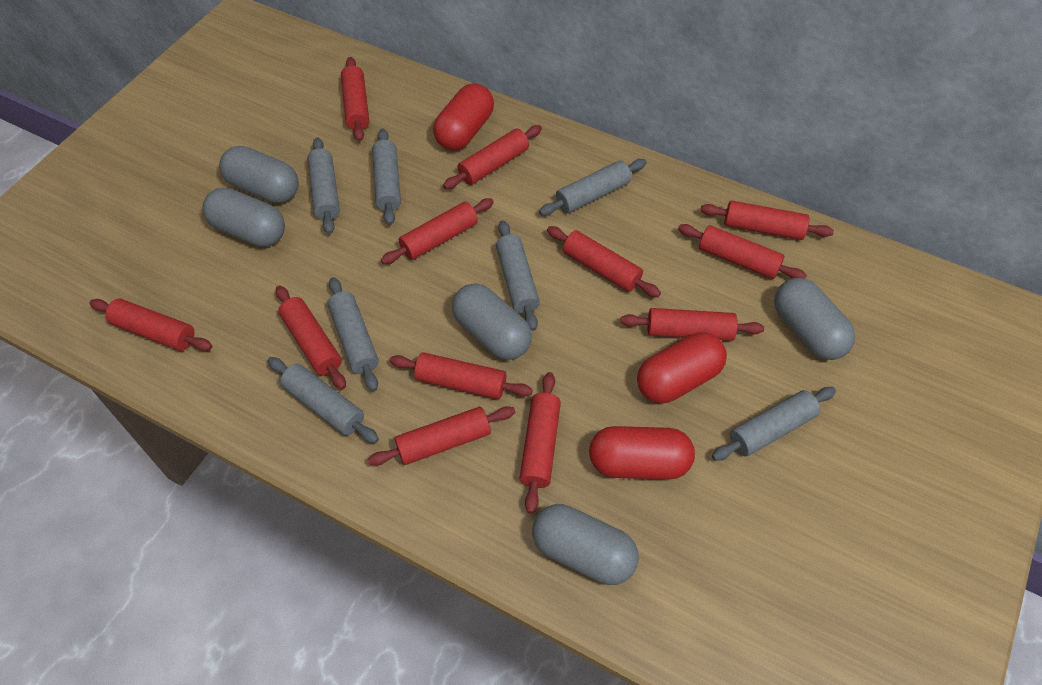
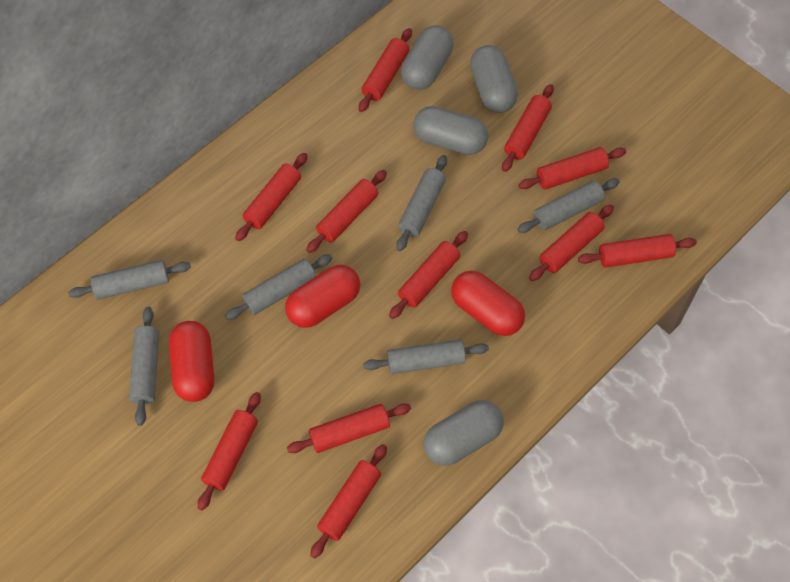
grey capsule: [202,188,285,247] [219,146,299,203] [452,283,532,360] [532,504,639,585] [774,278,855,360] = 5 -> [401,25,454,90] [413,106,488,155] [423,400,504,466] [470,45,518,113] = 4
grey rolling pin: [268,357,379,443] [307,137,340,234] [328,277,379,392] [372,129,401,225] [496,220,540,331] [539,159,647,216] [712,387,836,461] = 7 -> [68,260,191,300] [129,307,159,426] [225,254,332,320] [363,339,489,374] [396,155,447,251] [518,178,620,233] = 6
red rolling pin: [90,299,212,351] [276,286,346,390] [341,57,369,142] [368,406,515,466] [381,198,494,264] [390,352,533,399] [443,125,542,189] [520,372,561,514] [547,226,661,297] [620,308,764,341] [678,224,807,279] [700,201,834,240] = 12 -> [198,392,261,510] [235,153,308,241] [287,404,411,453] [306,170,387,253] [310,444,387,559] [359,28,412,112] [389,231,468,319] [502,84,554,172] [519,147,626,189] [529,205,614,281] [578,234,697,268] = 11

